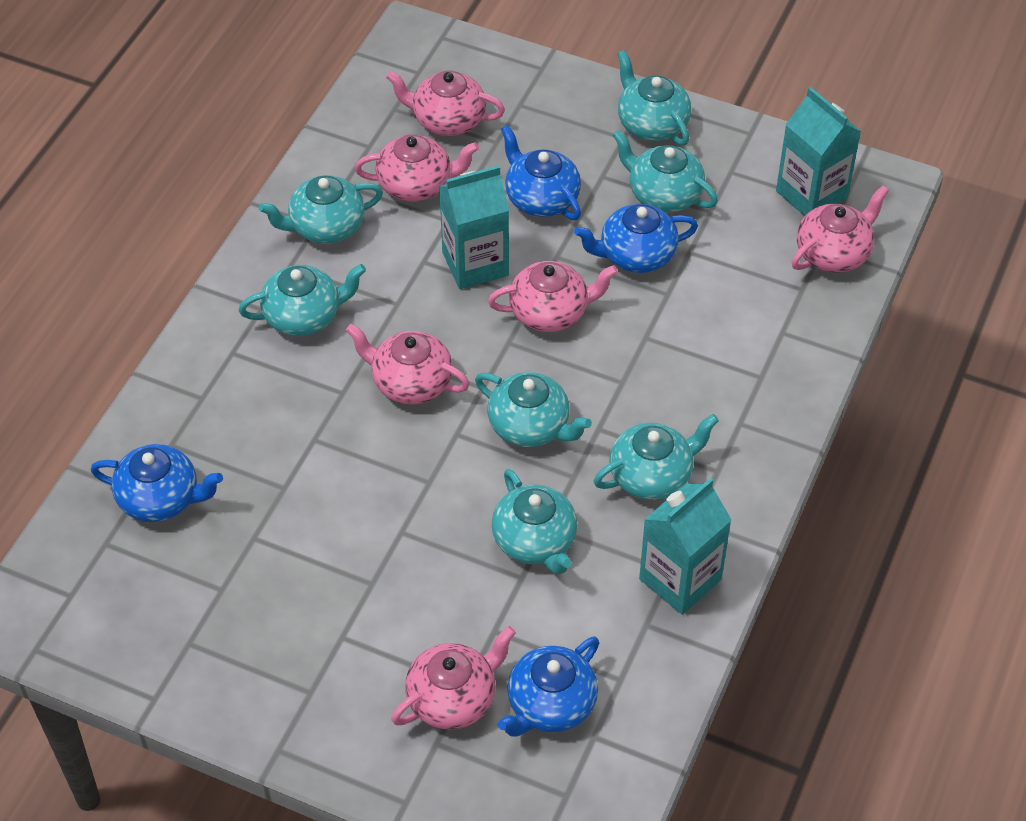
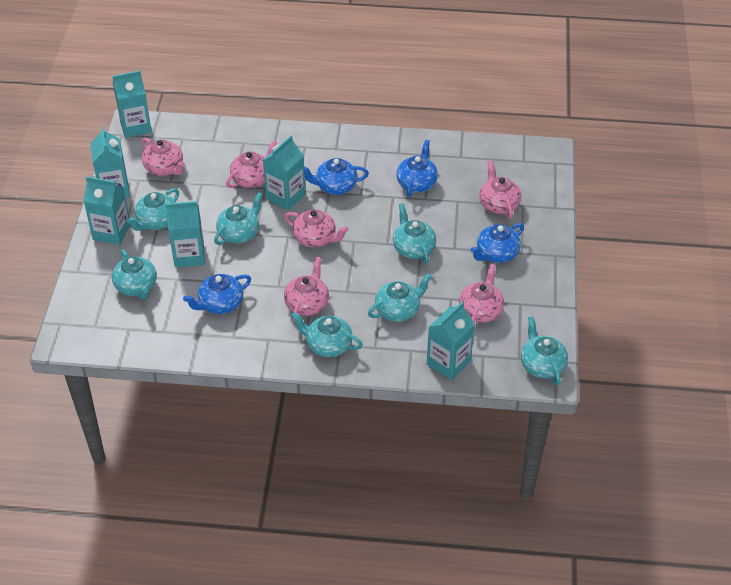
turquoise carton: [439,165,509,289] [639,478,731,615] [776,87,861,216] = 3 -> [83,176,131,245] [90,127,130,197] [112,71,152,138] [166,201,205,268] [263,135,306,210] [427,301,475,380] = 6

